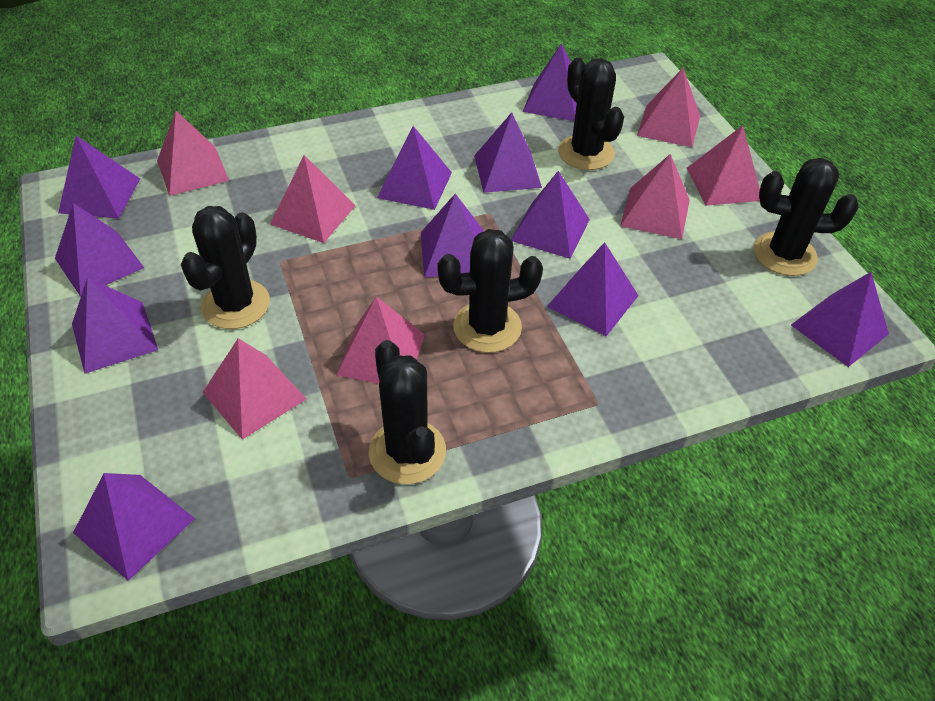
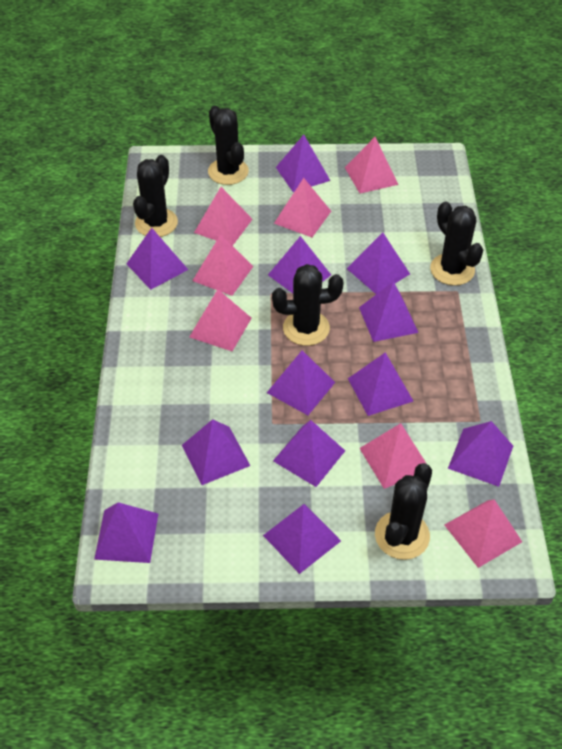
purple pyramid: [55,203,144,297] [58,136,140,218] [72,277,158,374] [73,473,195,581] [377,126,452,210] [421,193,483,277] [474,112,542,193] [511,171,590,259] [523,43,577,121] [547,242,639,336] [791,272,889,367] = 11 -> [94,502,158,563] [126,228,188,290] [182,419,250,485] [263,504,341,574] [267,350,335,415] [268,236,331,293] [273,420,345,487] [276,135,331,192] [347,233,410,294] [348,352,413,416] [359,281,418,342] [448,421,513,487] = 12

